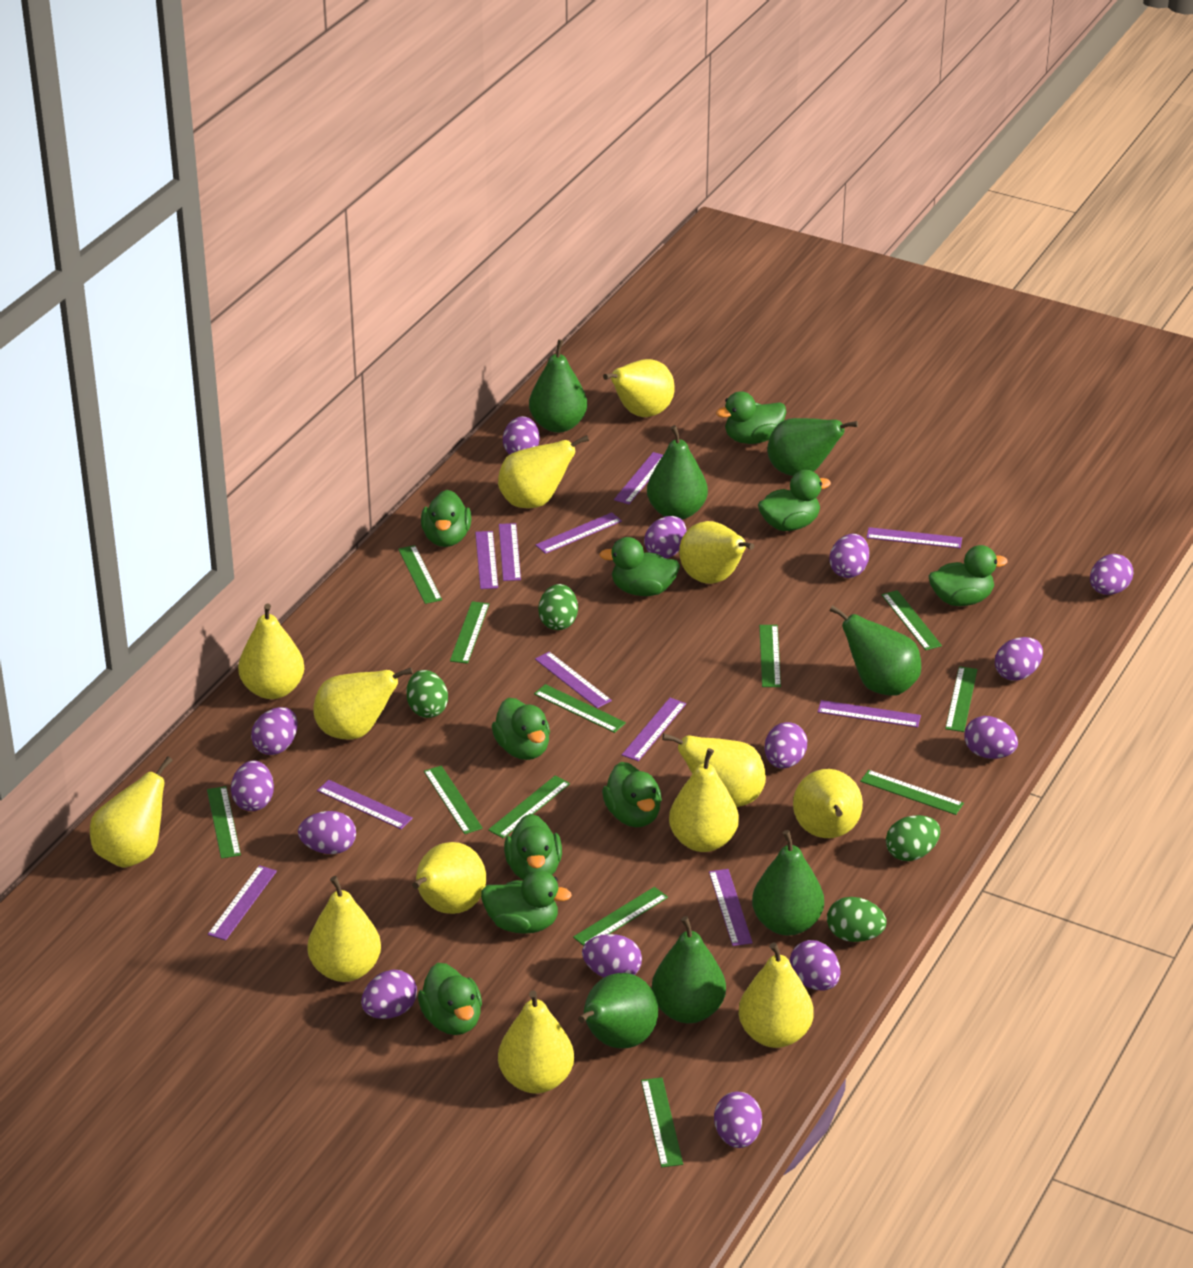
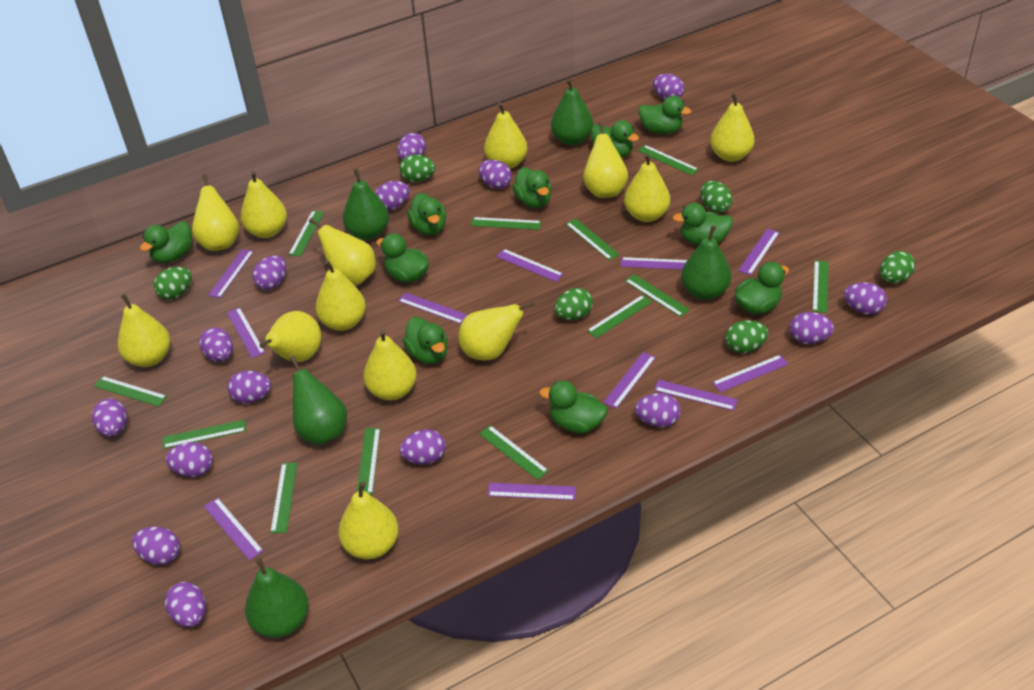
green egg: [406,670,448,718] [538,584,578,630] [827,897,887,942] [886,815,940,861] = 4 -> [153,267,192,300] [399,154,435,182] [555,288,593,320] [700,181,732,213] [725,320,768,353] [880,251,915,283] = 6
green pear: [529,339,587,433] [578,973,658,1048] [647,425,708,519] [652,916,726,1023] [752,830,824,936] [767,418,858,476] [829,605,921,696] = 7 -> [245,557,309,638] [290,356,347,445] [343,169,389,240] [551,79,593,145] [681,226,731,300] = 5
purple egg: [231,760,274,811] [251,707,297,755] [298,811,356,854] [361,969,417,1019] [503,416,540,455] [582,934,642,978] [644,516,686,559] [714,1092,762,1148] [764,722,807,768] [790,940,840,990] [829,534,869,578] [964,716,1018,759] [995,637,1043,681] [1090,554,1133,595] = 14 -> [92,398,127,437] [132,526,180,565] [165,582,206,627] [166,442,213,477] [199,327,233,362] [227,370,271,403] [252,256,286,290] [375,181,410,211] [397,133,426,160] [400,429,446,464] [479,160,512,189] [635,393,680,427] [653,74,685,99] [789,312,834,344] [843,282,887,315] = 15

